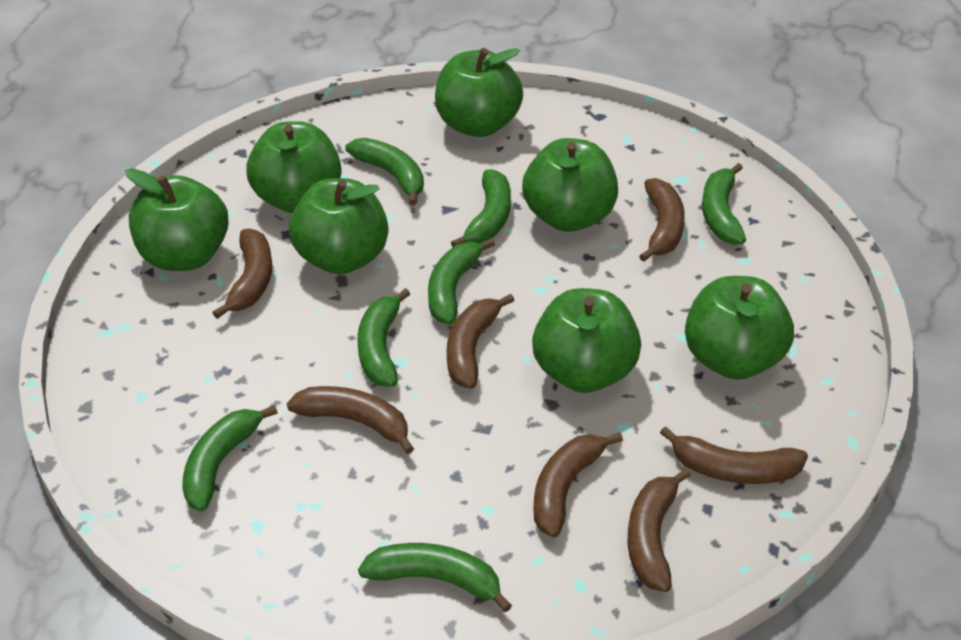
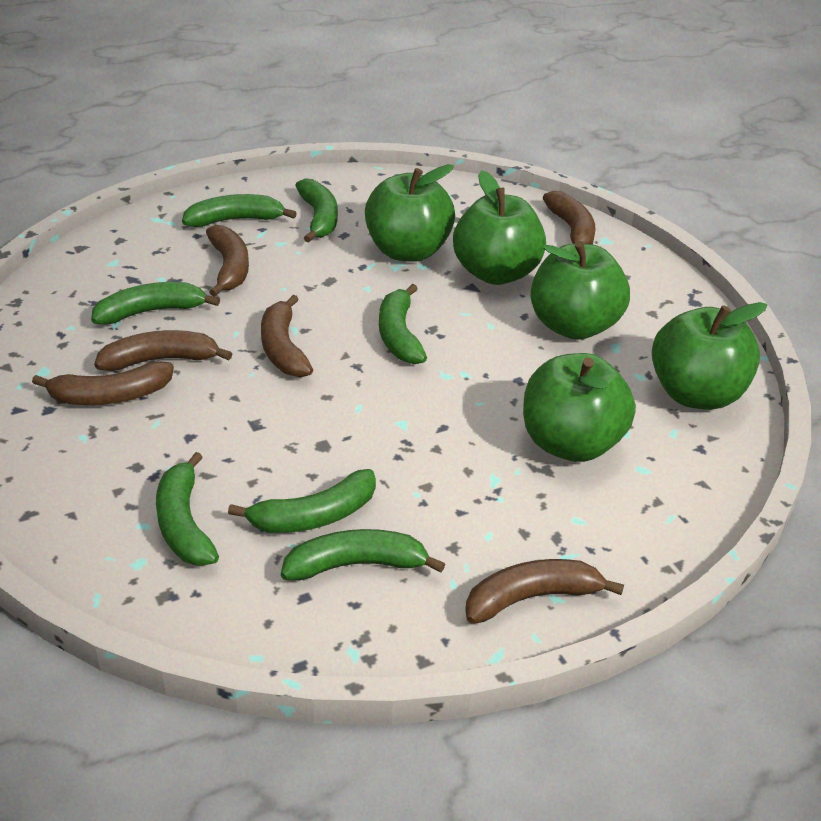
brown banana: [213,229,272,319] [287,386,414,454] [447,294,514,389] [534,432,623,538] [628,468,691,592] [639,178,685,262] [660,426,808,484] = 7 -> [32,361,174,405] [94,330,232,371] [206,225,249,297] [261,295,313,377] [465,559,624,624] [543,191,595,245] = 6
green apple: [125,168,229,271] [246,121,342,213] [289,178,388,274] [435,48,523,137] [522,138,618,232] [532,288,641,393] [685,276,794,380] = 7 -> [365,164,455,262] [453,170,546,285] [523,353,636,462] [531,241,630,340] [652,302,767,410] = 5

